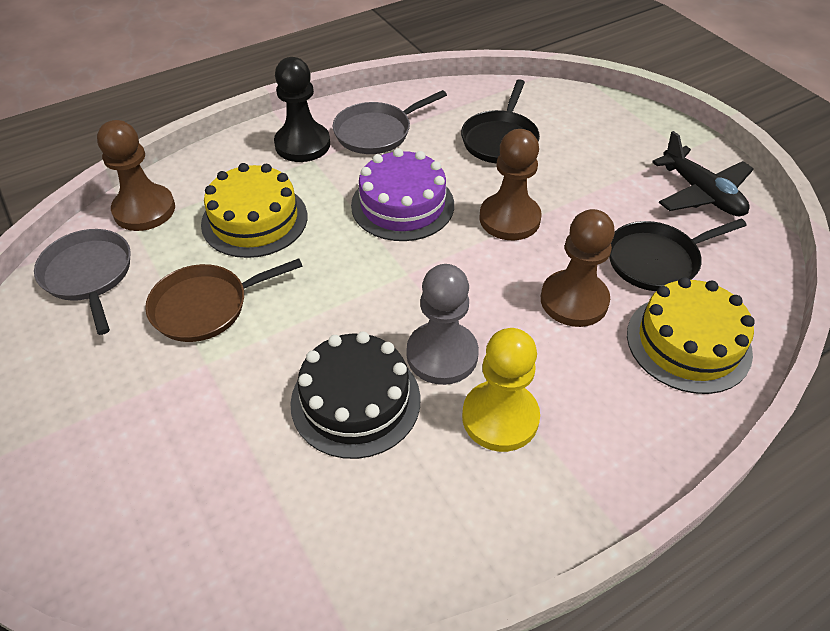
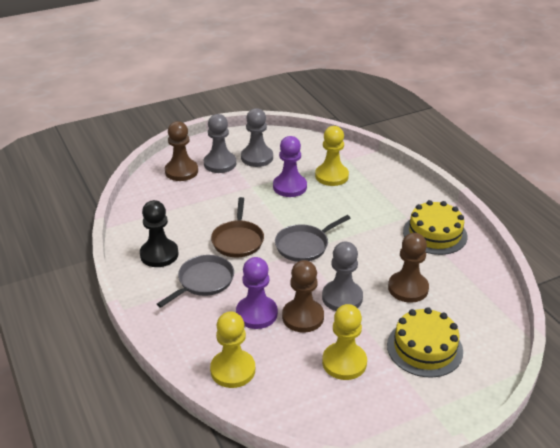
black cake: [290,331,421,459] = 1 -> none = 0
black pan: [461,79,540,164] [609,219,747,291] = 2 -> none = 0
black plane: [652,131,754,216] = 1 -> none = 0
grey pawn: [406,264,479,385] = 1 -> [204,114,236,173] [241,108,273,167] [322,242,363,311] = 3
purple cake: [351,148,454,241] = 1 -> none = 0
purple pawn: none = 0 -> [236,257,278,329] [273,136,307,197] = 2
yellow pawn: [462,328,540,452] = 1 -> [210,312,255,388] [315,126,349,186] [322,304,367,380] = 3

